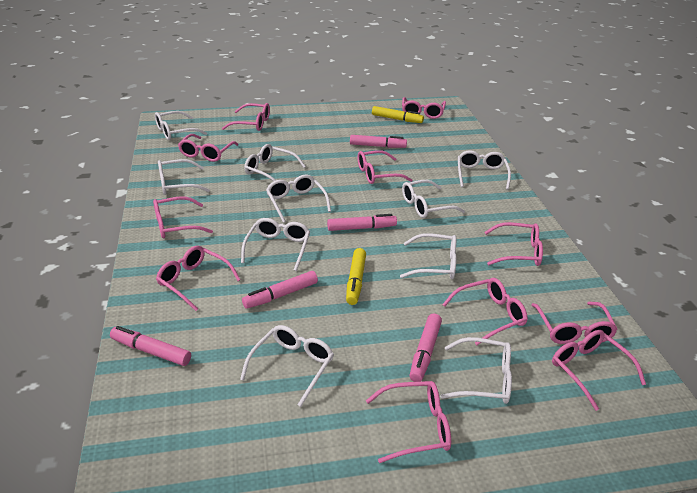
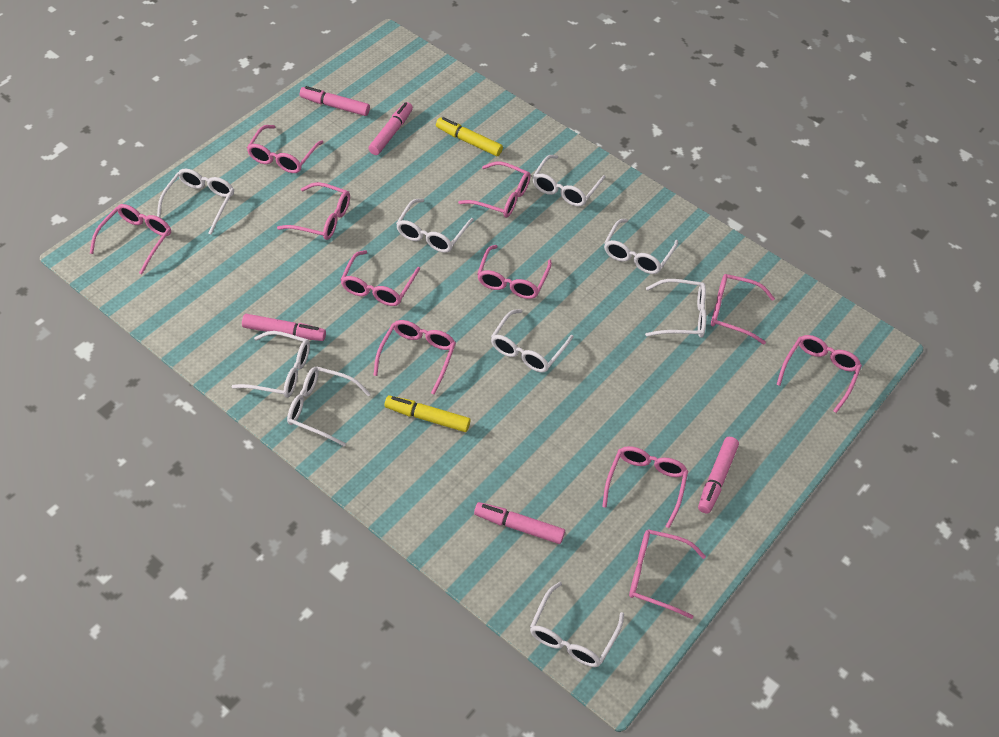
white glasses: [155,111,207,140] [158,159,210,195] [240,325,334,407] [241,218,310,271] [244,144,306,182] [266,174,331,223] [400,233,456,279] [402,180,465,218] [440,337,512,404] [458,150,511,190] = 10 -> [157,169,234,235] [231,331,310,398] [287,367,371,446] [396,199,474,253] [491,309,573,372] [530,582,624,667] [533,155,606,207] [604,219,678,274] [645,279,706,338] = 9

